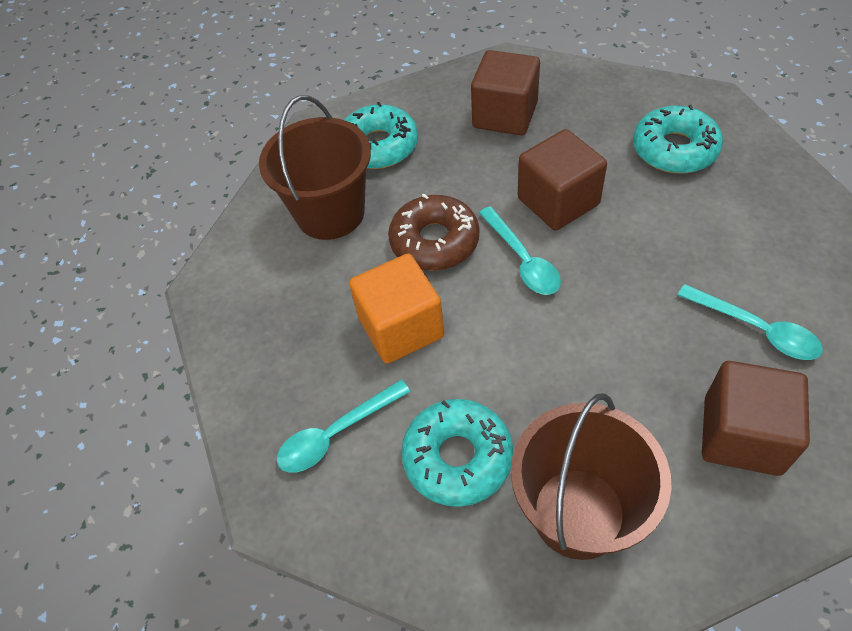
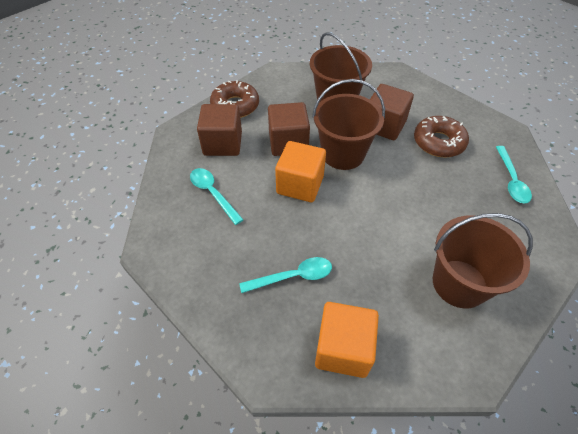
brown bucket: [259,95,371,240] [511,393,672,560] = 2 -> [310,32,372,103] [312,79,385,170] [433,213,533,309] = 3
brown donut: [388,194,479,271] = 1 -> [210,80,259,118] [414,116,469,157] = 2
orange cube: [349,254,444,364] = 1 -> [275,141,326,202] [315,302,379,378] = 2
turquoise donut: [344,102,418,169] [401,399,513,507] [633,105,723,173] = 3 -> none = 0

